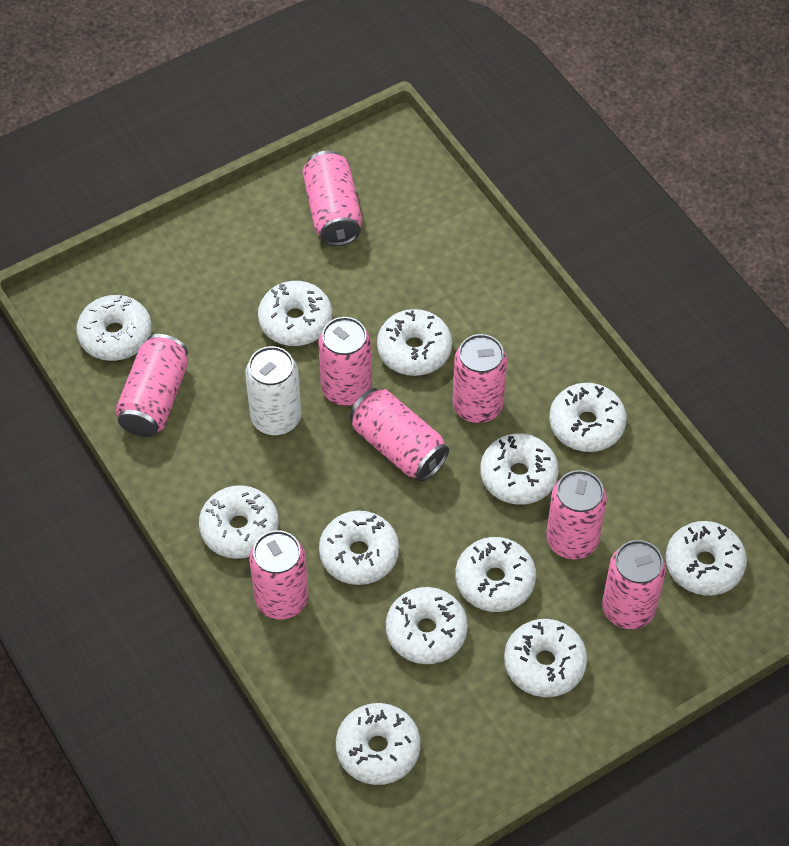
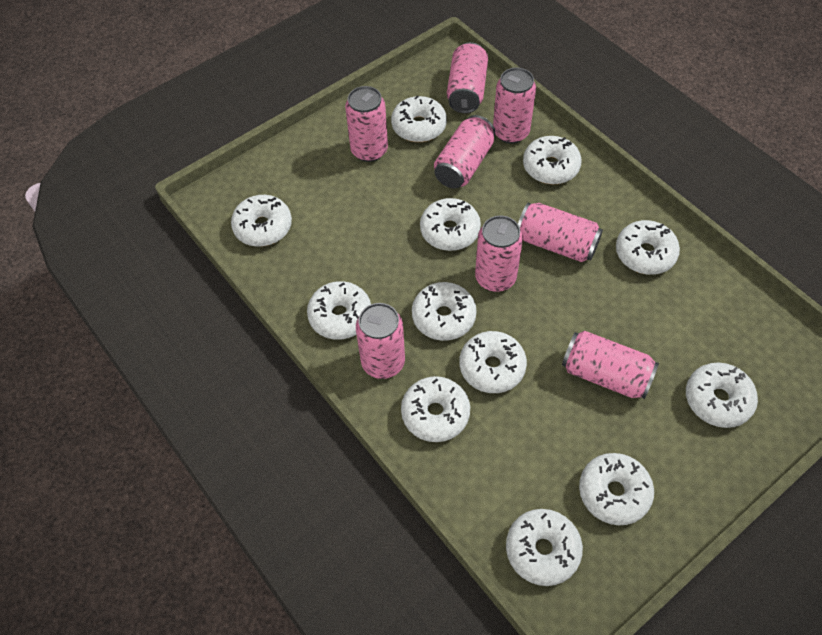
white can: [245,346,301,435] = 1 -> none = 0

